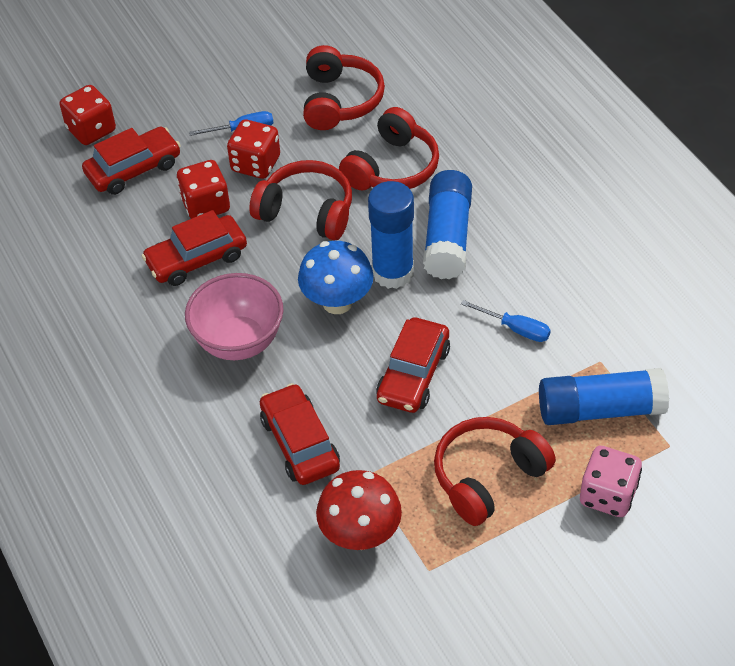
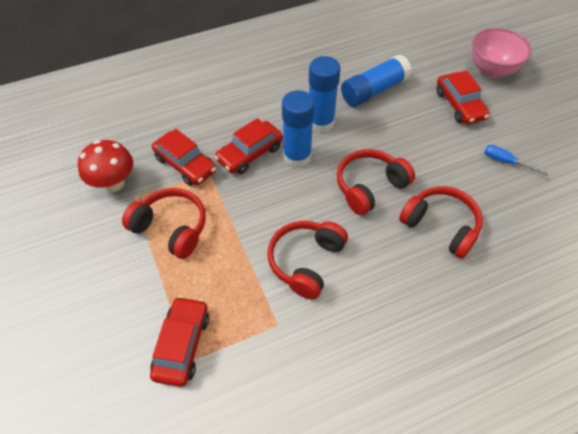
blue mushroom: [298,241,374,314] = 1 -> none = 0
blue screwdriver: [189,111,273,136] [461,300,551,342] = 2 -> [484,145,548,176] = 1
pink dice: [580,446,642,517] = 1 -> none = 0
red dice: [59,85,116,145] [177,160,230,219] [227,120,280,179] = 3 -> none = 0

